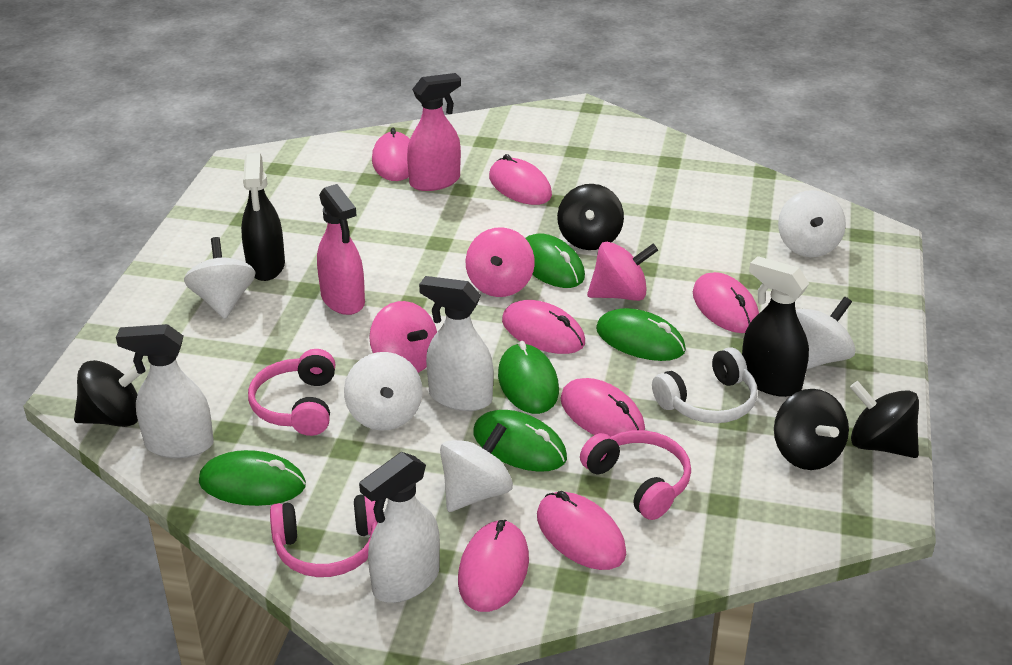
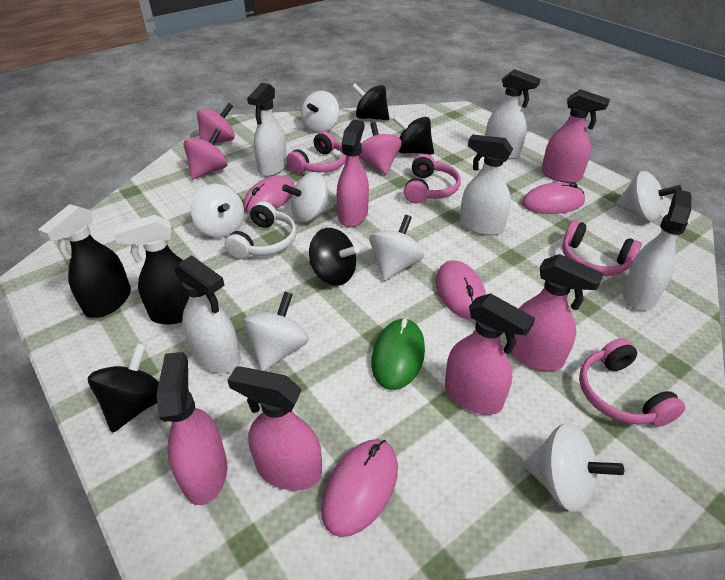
green mouse: [199,450,306,506] [473,410,567,472] [498,341,559,414] [525,234,585,288] [596,308,686,361] = 5 -> [371,318,425,390] = 1
pink headphones: [248,349,335,436] [270,495,378,577] [580,430,691,520] = 3 -> [286,131,346,174] [404,154,461,203] [562,220,642,276] [579,338,685,427] = 4
pink mouse: [372,128,410,181] [458,520,529,612] [489,154,552,205] [502,300,585,354] [537,491,626,570] [560,378,645,437] [693,272,759,333] = 7 -> [243,175,295,214] [321,439,398,537] [436,260,486,319] [522,183,585,214] = 4
pink spray bottle: [317,184,365,315] [407,73,461,191] = 2 -> [157,352,227,505] [228,366,322,491] [337,120,369,227] [445,293,535,415] [510,254,604,371] [542,89,610,183] = 6
white spinning top: [184,237,256,319] [344,352,422,431] [440,423,513,512] [778,190,846,257] [796,297,856,369] = 5 -> [190,184,244,238] [243,292,309,371] [282,172,334,222] [301,91,339,133] [370,215,424,281] [523,423,624,512] [615,171,682,222] = 7
white spray bottle: [116,324,214,458] [359,452,440,603] [419,276,494,411] = 3 -> [174,255,241,373] [247,83,287,177] [460,134,513,236] [485,69,540,159] [622,189,691,311] = 5

